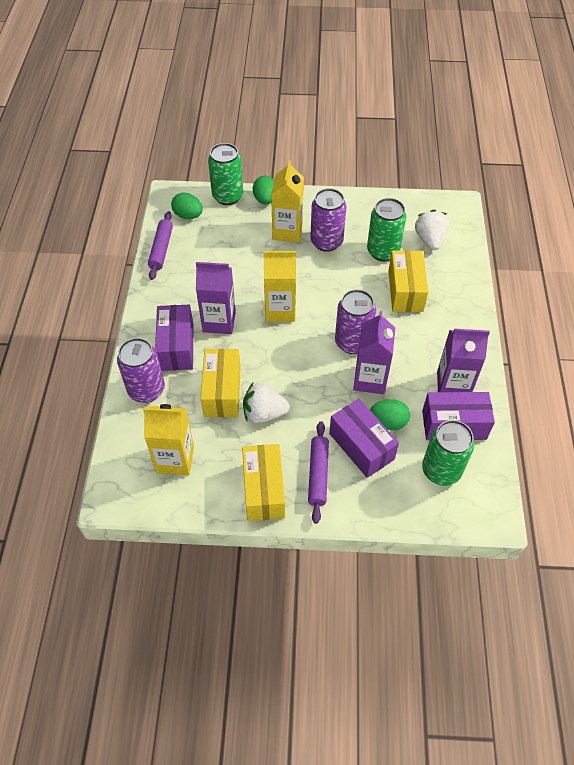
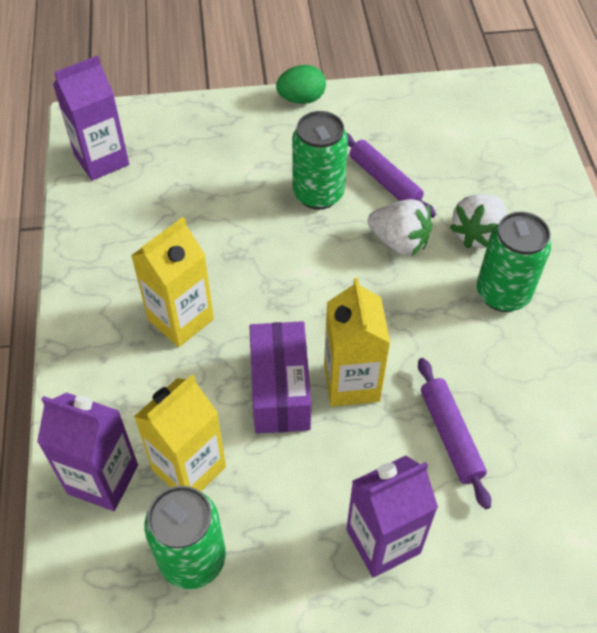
green egg: [171,193,203,219] [253,176,274,205] [370,399,410,430] = 3 -> [276,65,326,104] = 1
purple box: [155,305,193,371] [329,399,399,478] [422,392,495,440] = 3 -> [249,321,311,434] = 1
purple can: [117,338,165,403] [310,188,346,252] [335,289,376,354] = 3 -> none = 0
yellow box: [201,349,241,417] [242,444,285,521] [388,250,428,312] = 3 -> none = 0

